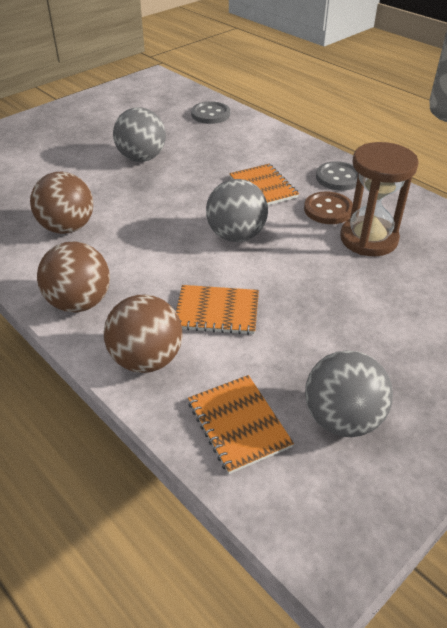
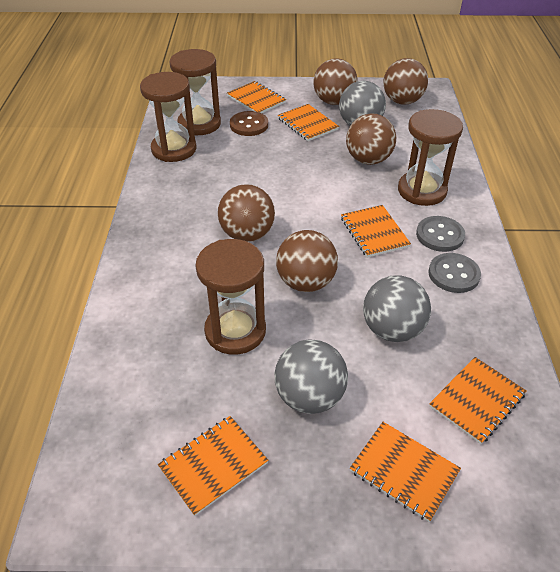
brown ball: [30,172,93,234] [37,242,110,313] [104,294,182,373] = 3 -> [218,184,275,242] [276,230,338,292] [313,58,358,105] [346,114,396,165] [383,58,428,104] = 5
brown hourglass: [340,142,419,256] = 1 -> [140,72,196,162] [169,49,221,135] [195,239,266,354] [398,109,463,206] = 4
orange notebook: [176,285,259,335] [188,375,294,474] [229,164,299,205] = 3 -> [158,416,268,516] [227,81,286,113] [278,104,339,141] [341,205,411,258] [350,422,461,522] [429,357,526,444] = 6

